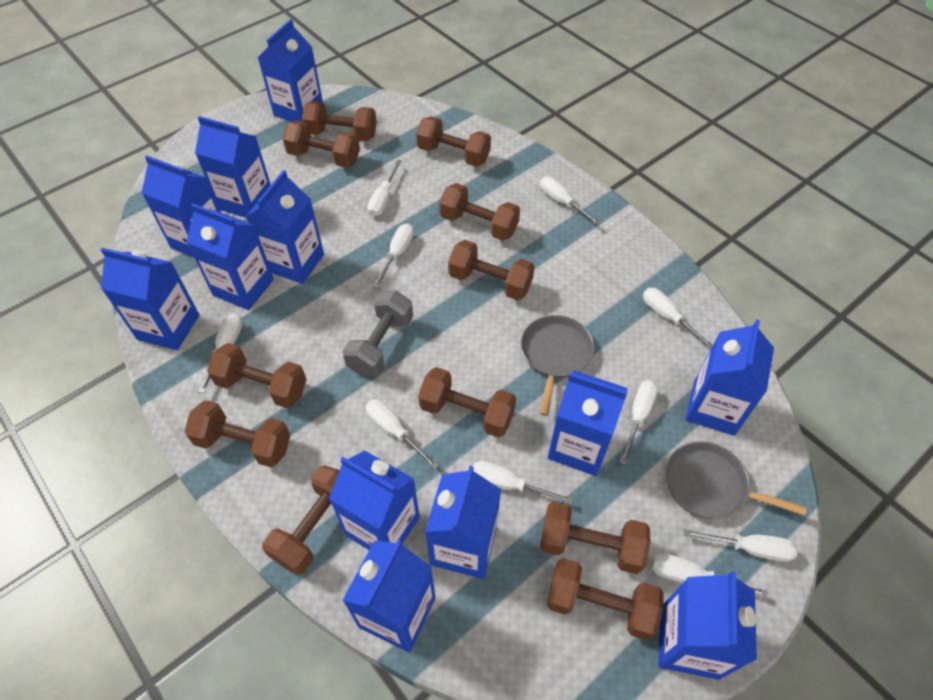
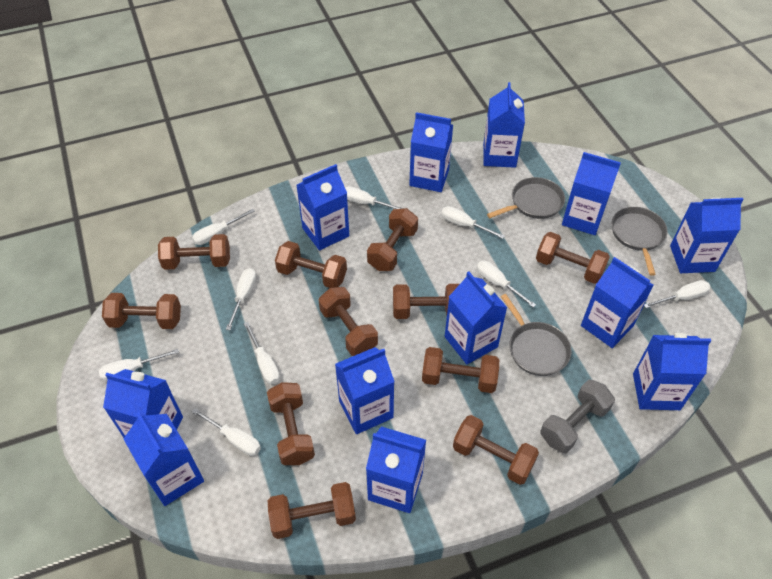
grey pan: [521,315,594,416] [666,441,807,519] = 2 -> [487,177,565,219] [501,294,572,376] [612,207,667,276] = 3
white screwdriver: [199,313,243,393] [366,399,439,470] [368,160,401,217] [373,224,414,288] [473,461,573,505] [540,177,601,226] [620,380,658,465] [643,288,713,350] [652,554,768,598] [684,529,798,562] = 10 -> [99,349,179,381] [192,209,255,245] [192,408,261,456] [226,268,256,330] [244,322,280,384] [345,186,404,209] [441,206,505,239] [477,261,536,307] [644,280,711,308] = 9

